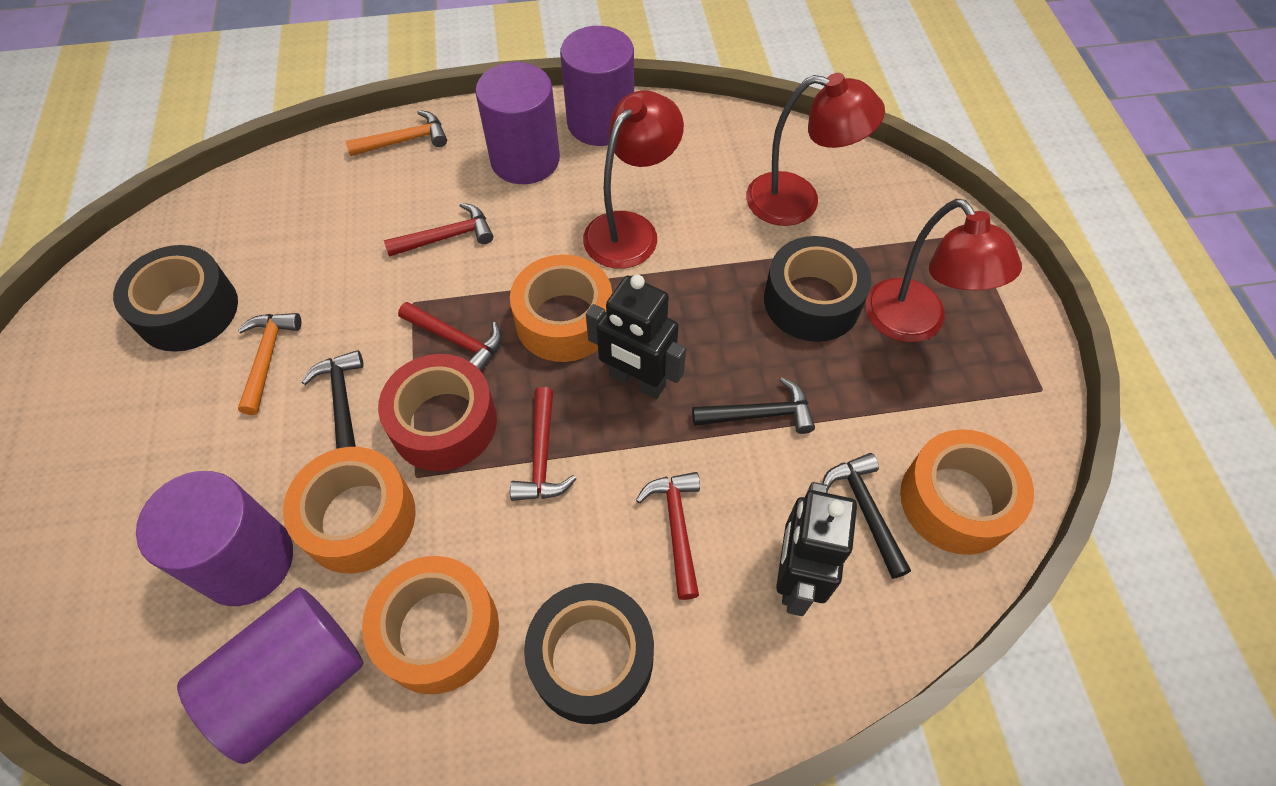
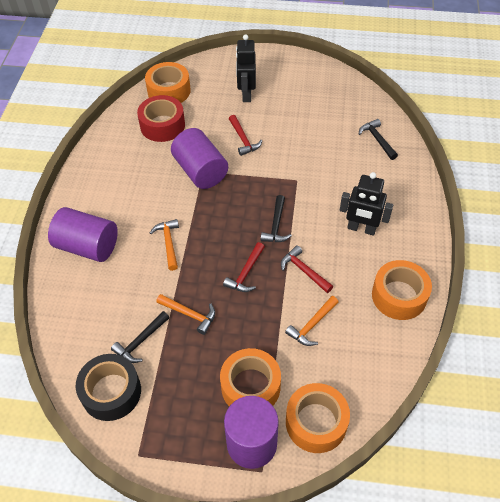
black tape: [113,245,238,352] [524,583,654,724] [764,236,871,342] = 3 -> [76,354,141,421] = 1
orange hammer: [238,313,301,415] [346,110,447,156] = 2 -> [150,219,179,271] [156,294,215,335] [285,296,339,346] = 3
purple cylinder: [136,471,293,606] [177,587,363,764] [475,62,560,184] [560,26,634,146] = 4 -> [48,207,118,262] [171,128,228,189] [224,396,279,469] = 3
red hammer: [384,203,493,257] [398,302,502,372] [510,387,576,501] [636,472,700,600] = 4 -> [223,242,265,292] [229,115,262,156] [281,246,333,293] = 3
red lamp: [583,90,684,269] [746,73,885,226] [865,199,1022,342] = 3 -> none = 0

